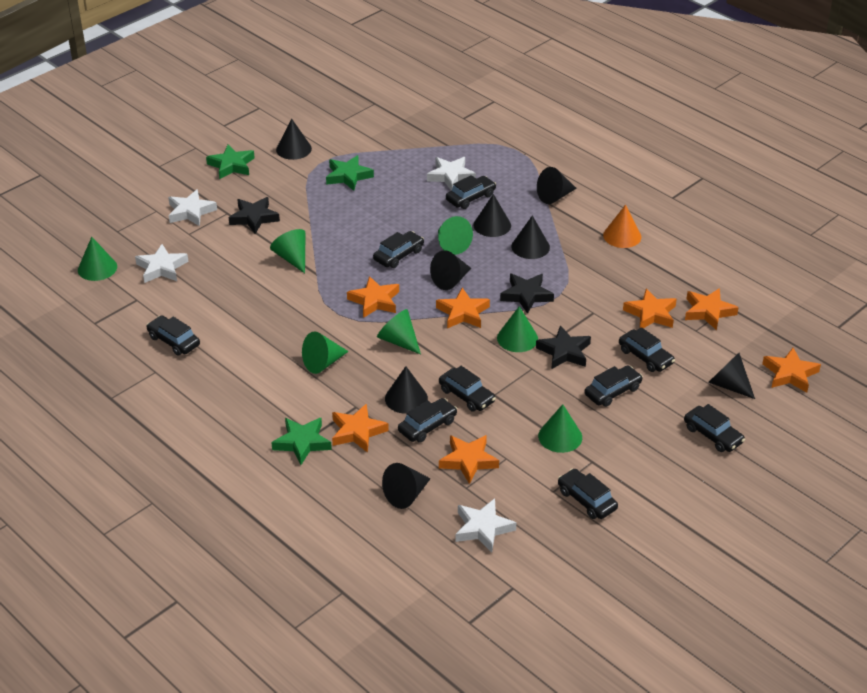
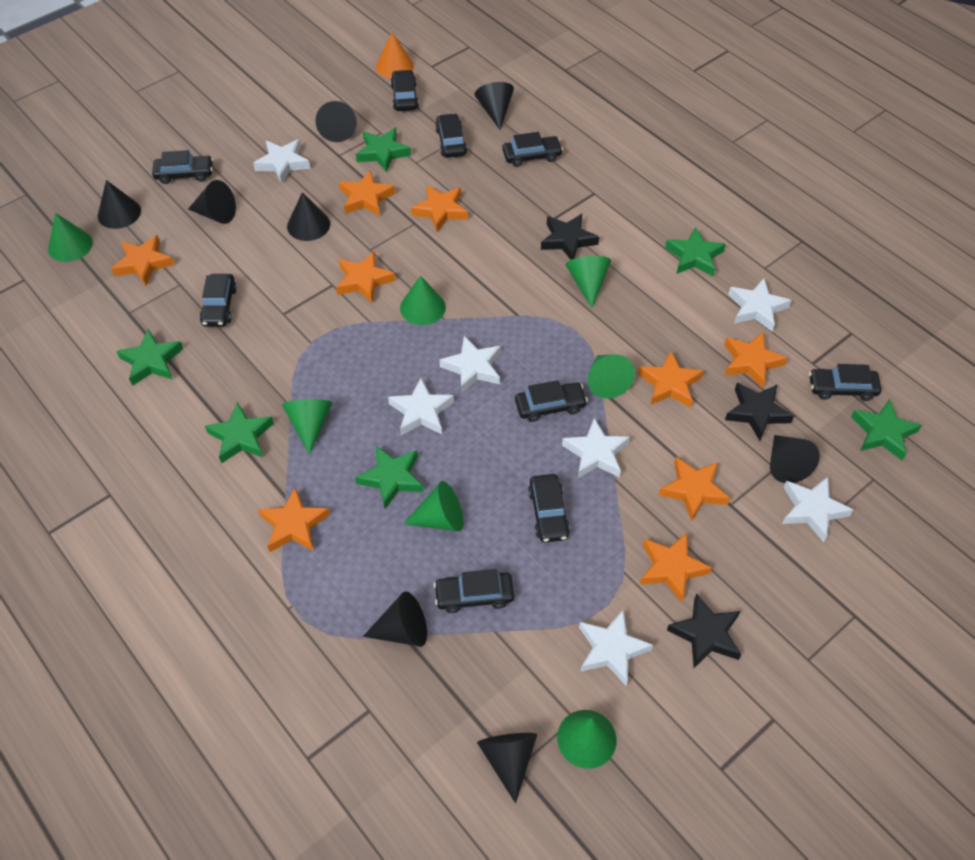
green star: [206,145,255,179] [271,418,332,465] [326,155,374,191] = 3 -> [116,329,183,386] [205,402,274,464] [355,446,424,509] [356,128,411,172] [665,227,726,276] [851,399,922,461] = 6
orange star: [332,403,389,453] [347,276,399,318] [436,288,490,328] [439,435,499,484] [623,289,677,328] [685,288,739,330] [762,348,821,393] = 7 -> [111,235,174,286] [258,487,330,552] [336,252,396,303] [339,170,396,216] [411,185,468,232] [638,351,704,408] [640,533,712,603] [659,457,730,521] [724,332,788,389] = 9
white star: [135,244,189,283] [168,189,217,226] [427,157,476,191] [455,498,516,553] = 4 -> [253,139,310,183] [388,378,454,435] [439,336,501,393] [562,418,630,478] [579,609,653,686] [728,278,792,331] [782,477,853,542] = 7

